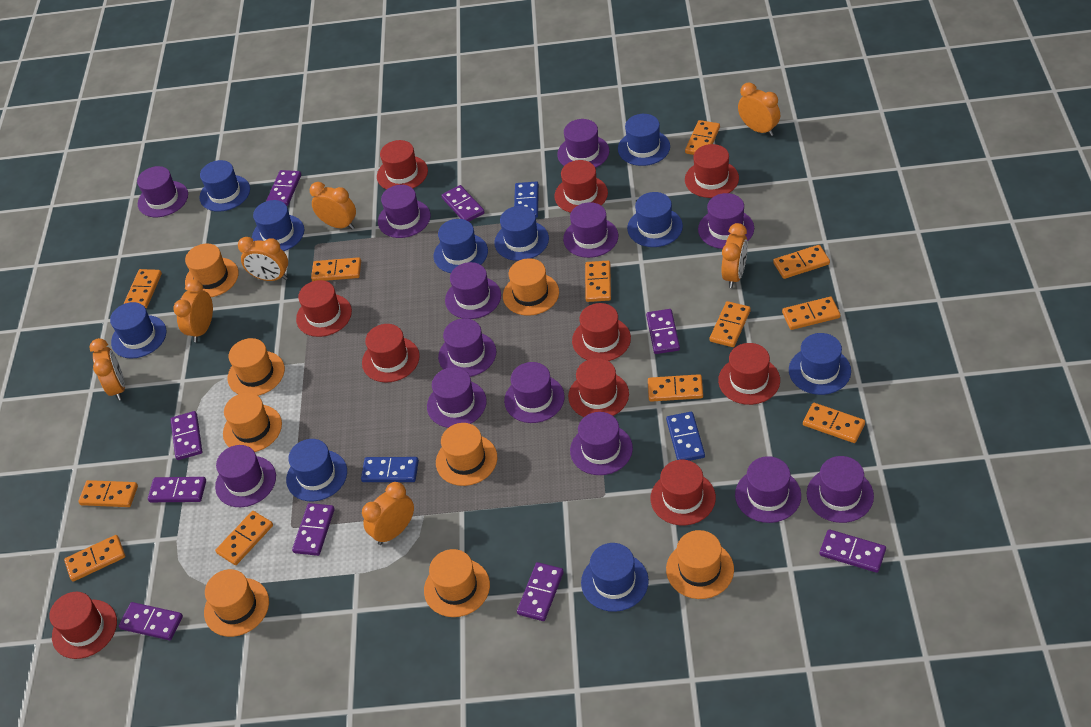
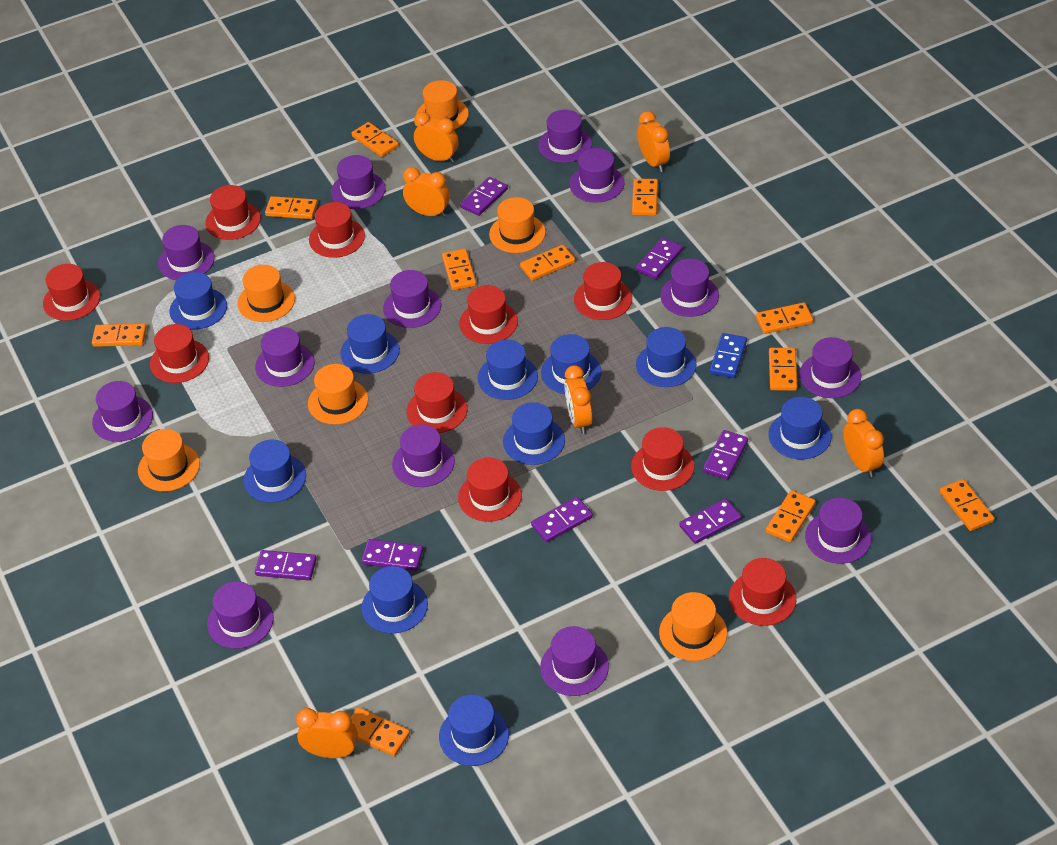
blue domino: [361,457,419,482] [514,182,539,218] [666,412,705,461] = 3 -> [710,333,747,378] = 1
orange clock: [89,338,125,401] [173,279,213,342] [238,237,288,281] [310,182,356,229] [362,482,414,545] [722,223,748,288] [738,83,780,136] = 7 -> [296,708,358,758] [403,167,450,217] [414,112,459,163] [565,365,592,434] [637,111,670,172] [843,409,884,477] = 6
orange domino: [64,535,125,582] [78,480,138,507] [124,269,162,308] [215,511,273,565] [311,257,361,281] [585,261,611,302] [648,374,703,402] [685,120,720,155] [710,301,751,347] [773,245,830,279] [782,297,840,330] [803,403,865,443] = 12 -> [92,324,147,347] [265,196,318,219] [351,122,399,157] [351,707,410,756] [442,249,476,290] [520,245,575,281] [632,179,658,216] [756,302,813,334] [766,490,816,542] [769,348,798,391] [940,479,995,531] = 11
orange hat: [185,243,239,297] [204,569,269,637] [223,393,282,452] [228,338,285,396] [424,549,490,617] [436,423,497,486] [503,258,559,316] [666,530,734,599] = 8 -> [138,429,200,491] [237,265,295,322] [308,364,368,425] [416,80,469,130] [489,197,546,253] [659,592,727,661] = 6
purple domino: [119,602,183,640] [148,477,206,502] [171,411,202,460] [266,170,301,206] [292,503,335,556] [442,185,485,222] [517,562,564,621] [646,309,680,354] [820,529,886,573] = 9 -> [255,550,317,580] [361,539,423,571] [460,177,508,216] [531,497,593,543] [636,238,683,279] [679,498,742,544] [703,430,748,480] = 7

